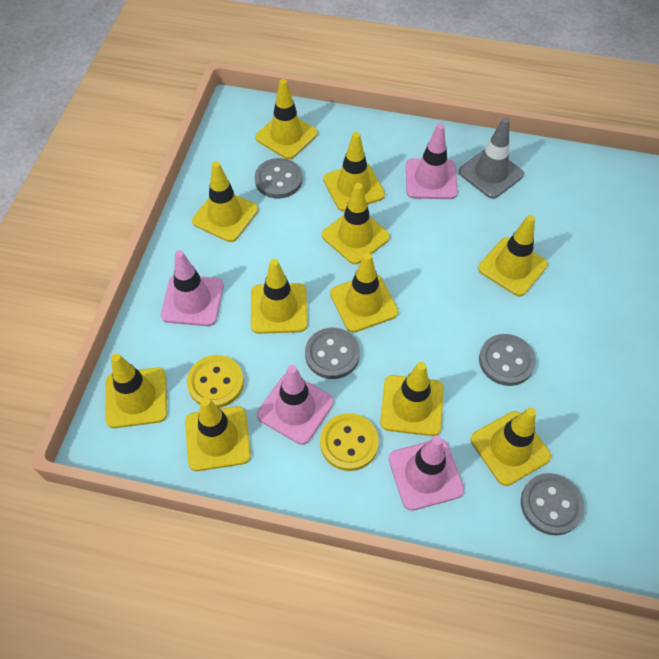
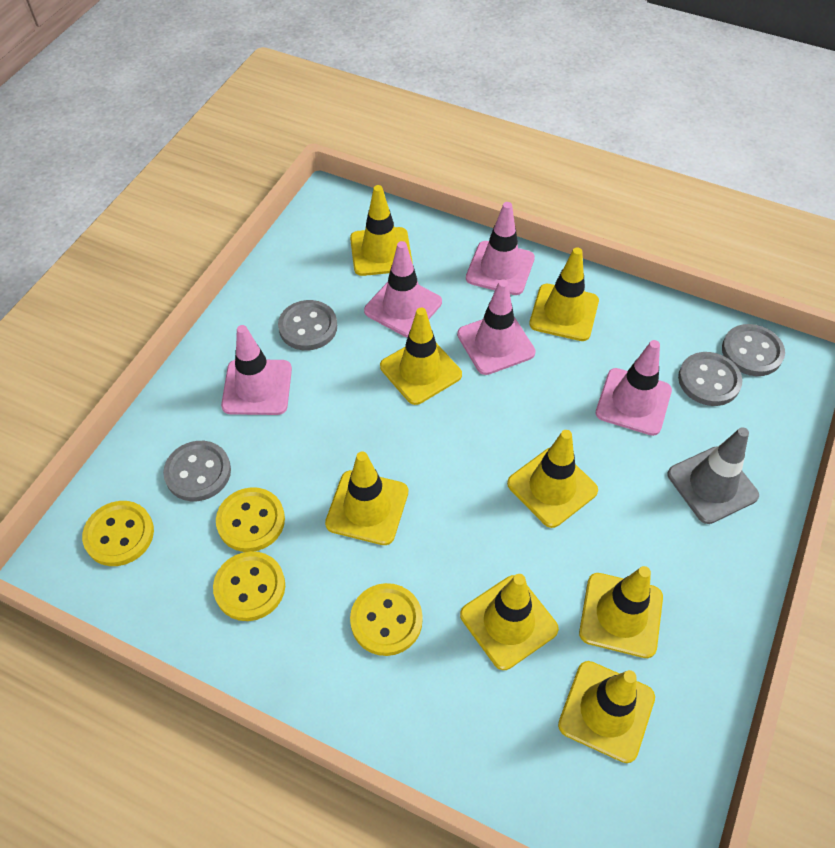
pink traffic cone: [161,250,224,326] [257,365,334,445] [389,436,464,511] [406,124,458,199] = 4 -> [221,325,292,415] [364,241,442,337] [457,279,536,375] [466,202,535,295] [596,340,672,436] = 5
yellow button: [187,355,244,408] [320,413,379,471] = 2 -> [82,501,154,566] [213,551,285,621] [216,487,285,552] [350,583,423,656] = 4
yellow traffic cone: [106,353,167,428] [185,397,251,471] [192,161,258,242] [251,259,308,334] [255,79,318,159] [322,183,390,264] [323,132,385,212] [330,253,398,333] [380,362,444,436] [471,408,551,486] [478,215,548,296] = 11 -> [325,451,408,545] [350,185,413,276] [380,308,462,405] [460,574,559,670] [507,430,598,528] [529,247,599,341] [558,661,655,763] [579,566,663,658] = 8

